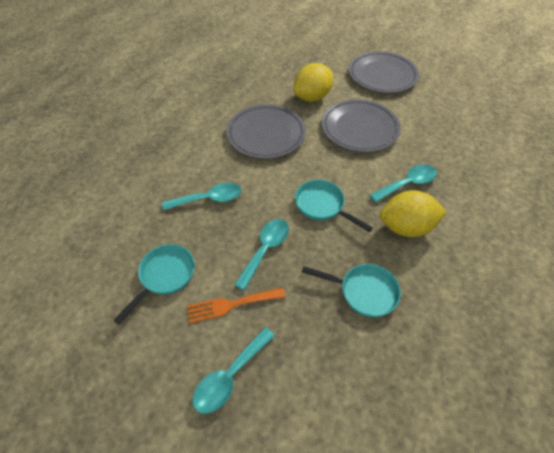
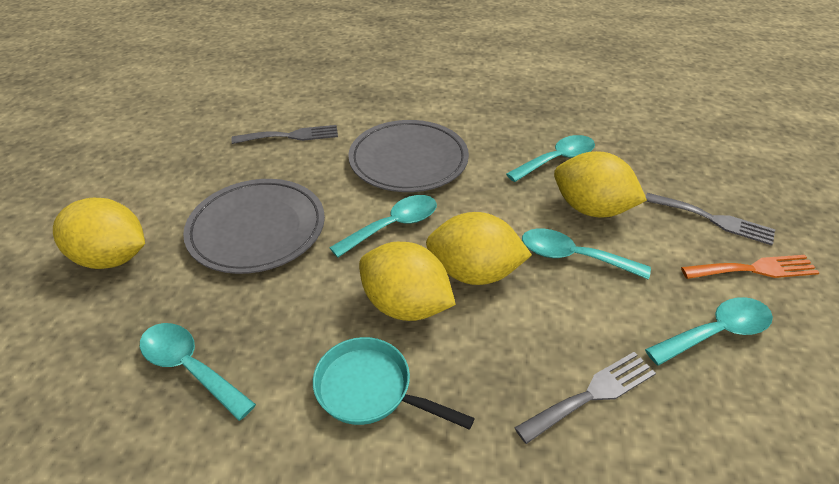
grey fork: none = 0 -> [231,125,338,144] [515,352,656,444] [646,193,775,245] = 3
grey plate: [226,104,306,159] [322,99,401,152] [349,51,419,93] = 3 -> [183,179,325,274] [348,120,469,192] = 2
turquoise pan: [113,244,195,324] [295,180,373,232] [302,264,401,317] = 3 -> [313,337,475,430] = 1
turquoise spoon: [162,182,242,210] [192,327,275,414] [234,219,289,291] [369,164,437,203] = 4 -> [140,323,256,421] [329,195,437,258] [506,135,595,182] [522,228,651,279] [645,297,773,366] = 5
yellow lemon: [294,63,333,102] [380,190,446,237] = 2 -> [53,198,145,269] [359,242,456,321] [426,212,532,285] [554,151,647,217] = 4

